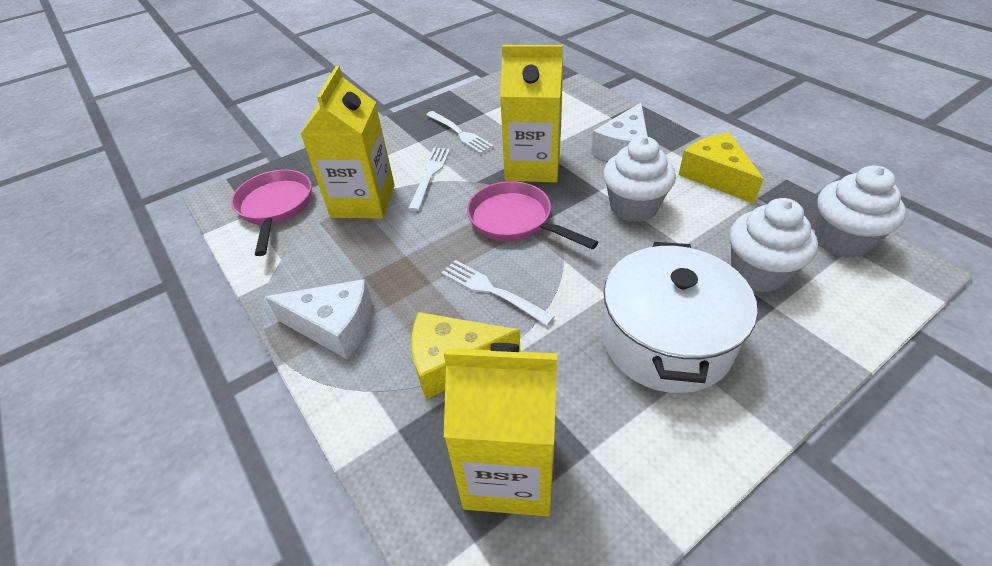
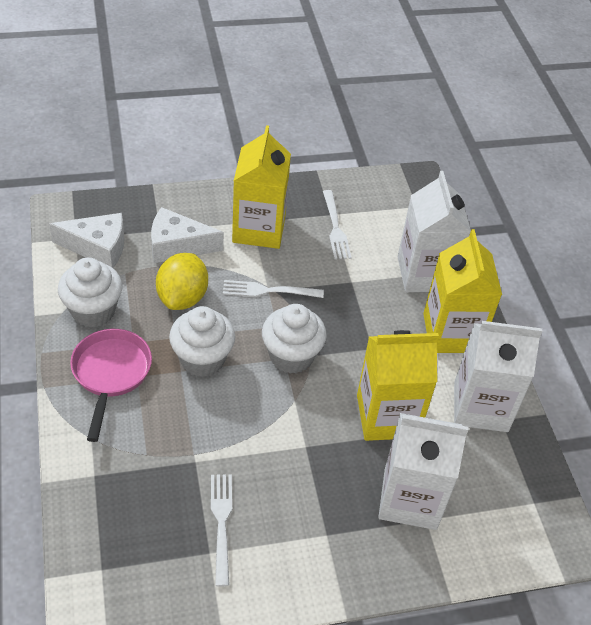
pink pan: [231,170,312,256] [467,181,598,250] = 2 -> [70,329,152,442] = 1
white carton: none = 0 -> [378,413,469,530] [398,171,471,292] [454,321,542,432] = 3
white pot: [602,242,757,393] = 1 -> none = 0
yellow cheese: [411,312,520,399] [679,133,763,204] = 2 -> none = 0
yellow lemon: none = 0 -> [156,253,208,310] = 1

